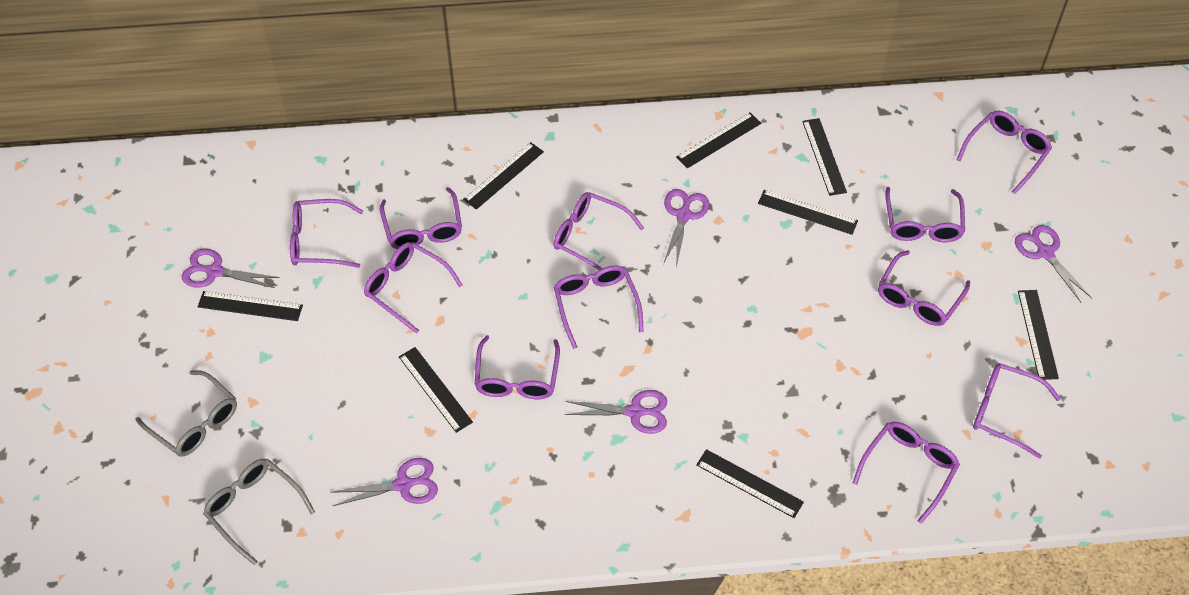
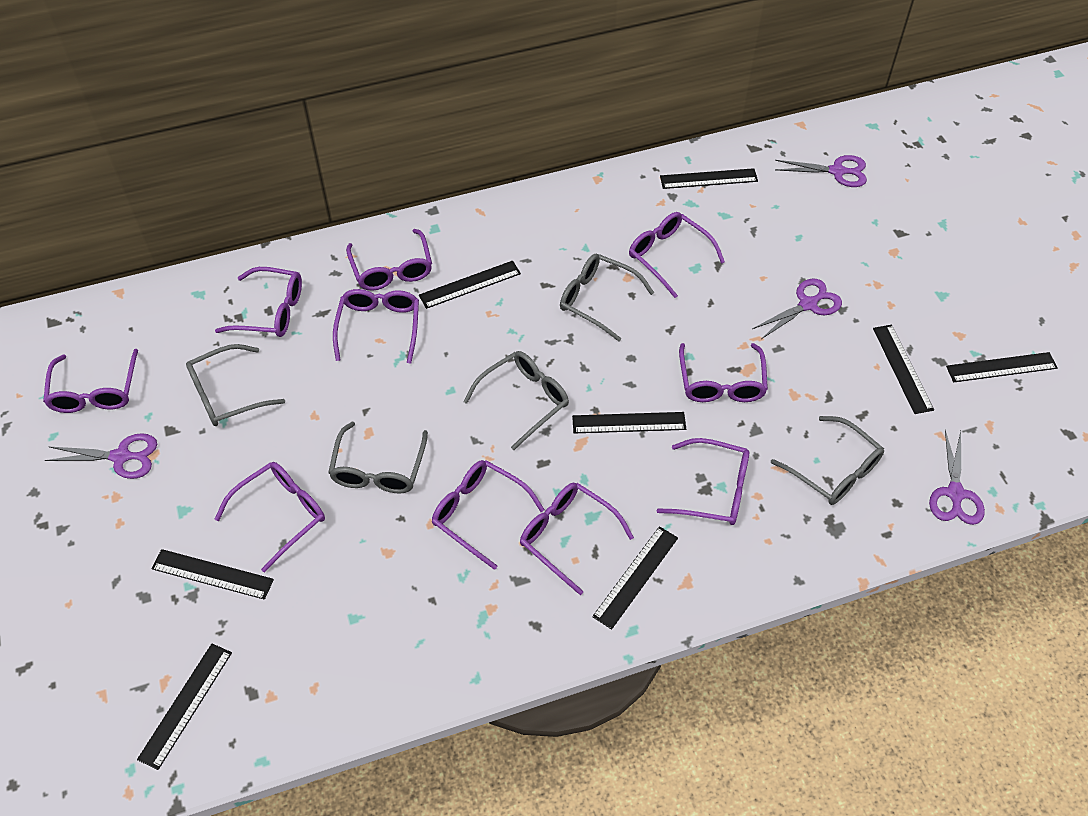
grey glasses: [135,370,237,457] [203,459,315,565] = 2 -> [186,344,285,426] [328,422,428,493] [463,351,569,450] [560,254,654,341] [771,416,884,505] = 5
purple glasses: [290,199,363,268] [364,242,463,334] [380,187,462,249] [475,335,560,399] [554,192,644,270] [554,266,644,349] [853,422,960,524] [878,250,970,326] [885,187,965,242] [957,111,1052,194] [973,363,1061,459] = 11 -> [43,349,138,413] [215,267,302,337] [215,462,325,573] [333,289,419,364] [346,229,432,291] [432,460,545,570] [520,482,634,595] [629,212,725,298] [656,438,749,525] [679,343,768,402] = 10
purple scissors: [182,248,280,288] [330,458,438,506] [565,390,667,434] [663,189,709,267] [1015,225,1092,302] = 5 -> [45,433,157,479] [752,279,842,339] [775,155,867,187] [929,430,985,525] = 4

